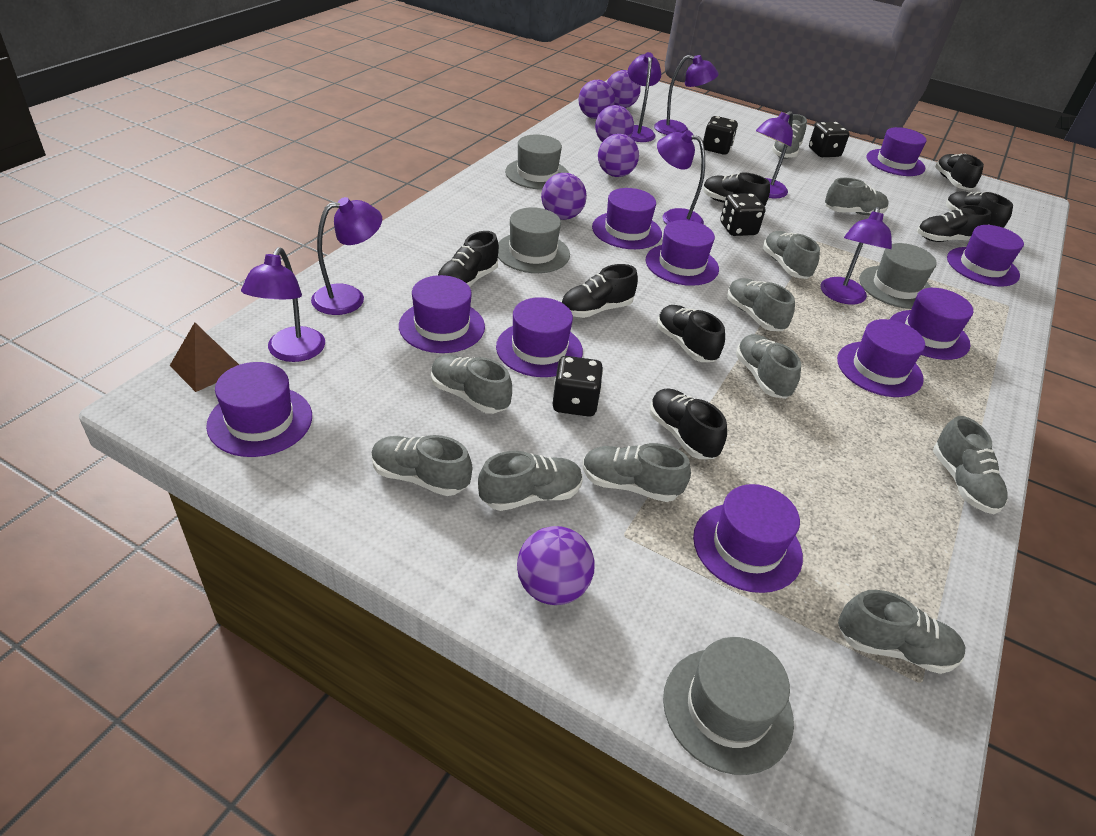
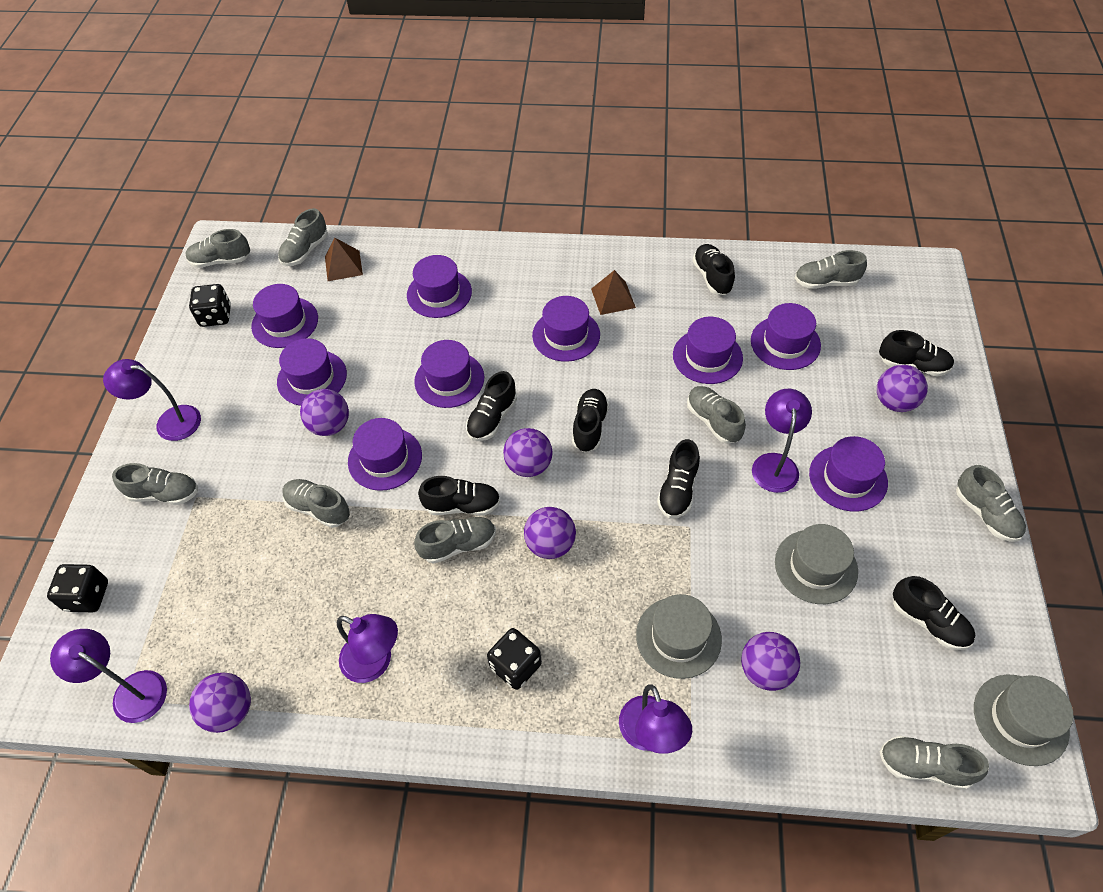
black dice: [553,356,603,417] [703,116,738,155] [720,193,765,236] [809,122,849,157] = 4 -> [47,564,108,612] [189,284,231,327] [487,628,542,690] = 3
black shoe: [437,231,499,287] [561,264,638,318] [650,388,727,459] [657,305,725,362] [703,172,770,206] [917,205,991,242] [935,154,984,190] [946,191,1013,228] = 8 -> [418,476,500,516] [466,371,517,441] [572,389,609,452] [657,439,700,518] [693,244,735,295] [879,330,954,377] [893,576,975,650] = 7
brown pyramid: [170,322,239,392] = 1 -> [325,238,363,281] [591,270,636,315] = 2
grey hat: [498,207,570,273] [505,134,569,190] [663,637,794,775] [859,243,937,309] = 4 -> [636,594,722,679] [775,524,858,604] [974,675,1073,766] = 3
grey shoe: [371,435,472,496] [431,355,512,414] [478,451,583,511] [583,443,691,502] [727,278,795,331] [735,334,801,399] [763,231,820,279] [772,114,807,159] [825,178,889,215] [838,590,966,674] [933,416,1008,514] = 11 -> [112,463,198,505] [185,229,250,268] [278,208,328,266] [283,479,350,528] [414,516,496,564] [687,386,746,444] [795,250,867,289] [879,736,989,790] [956,465,1026,542] = 9
purple hat: [206,362,312,457] [399,275,485,353] [496,297,583,377] [592,188,662,249] [646,220,719,286] [693,484,803,593] [837,319,925,397] [866,127,927,176] [890,288,973,360] [947,225,1024,286] = 10 -> [251,284,318,348] [277,338,347,406] [348,418,422,491] [407,255,472,318] [414,340,484,408] [532,296,600,362] [673,317,743,384] [751,303,821,370] [809,436,888,512] = 9
purple lamp: [241,247,325,362] [311,197,382,315] [628,52,661,142] [654,55,719,135] [657,130,705,225] [756,111,793,198] [820,207,892,305] = 7 -> [50,629,167,723] [103,359,201,441] [337,614,398,683] [619,684,692,754] [752,389,812,493] = 5

